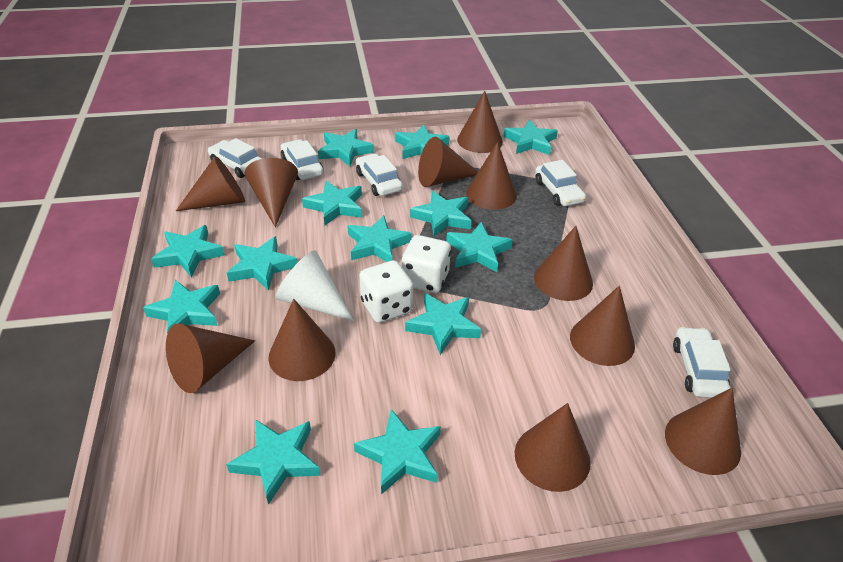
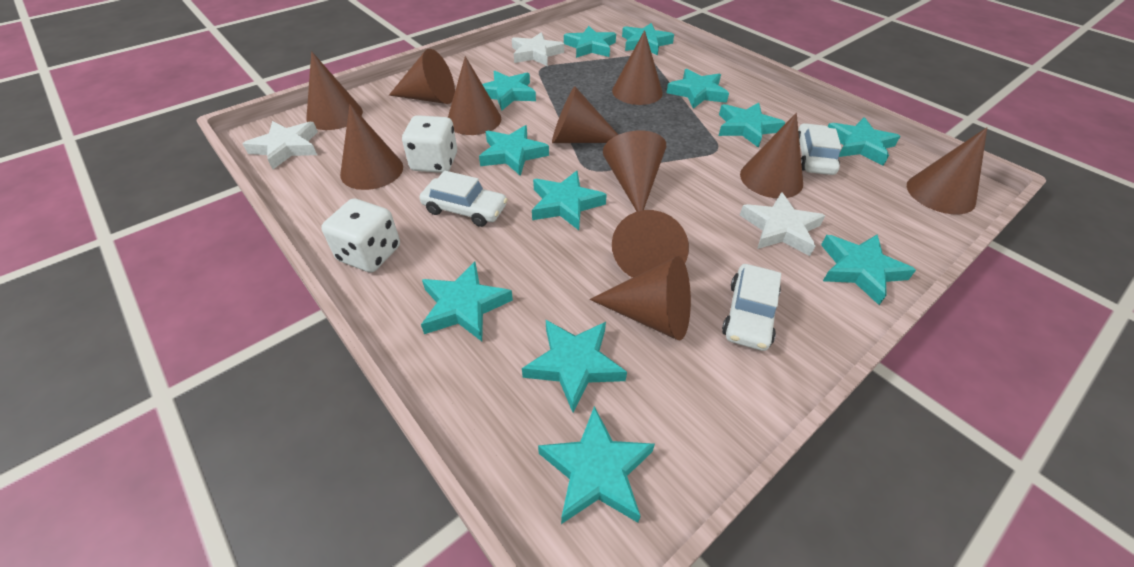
turquoise star: [143,280,220,333] [151,225,225,277] [226,419,321,505] [227,236,298,291] [302,180,362,225] [318,129,374,167] [348,215,412,262] [354,409,441,495] [395,125,450,159] [405,293,481,355] [410,191,471,237] [446,222,513,272] [503,120,558,155] = 13 -> [421,262,513,341] [479,125,549,176] [482,71,536,110] [522,320,627,413] [532,171,607,230] [538,406,655,524] [564,26,616,58] [622,23,674,56] [667,69,729,109] [719,103,785,148] [821,234,916,305] [828,117,900,166] = 12
white car: [208,138,262,178] [281,139,323,180] [356,154,403,196] [535,160,586,206] [673,327,731,398] = 5 -> [420,171,508,227] [722,264,781,351] [798,123,842,175] = 3
white cone: [275,250,354,321] = 1 -> none = 0
white star: none = 0 -> [243,121,318,169] [512,32,564,66] [740,192,826,256] = 3

